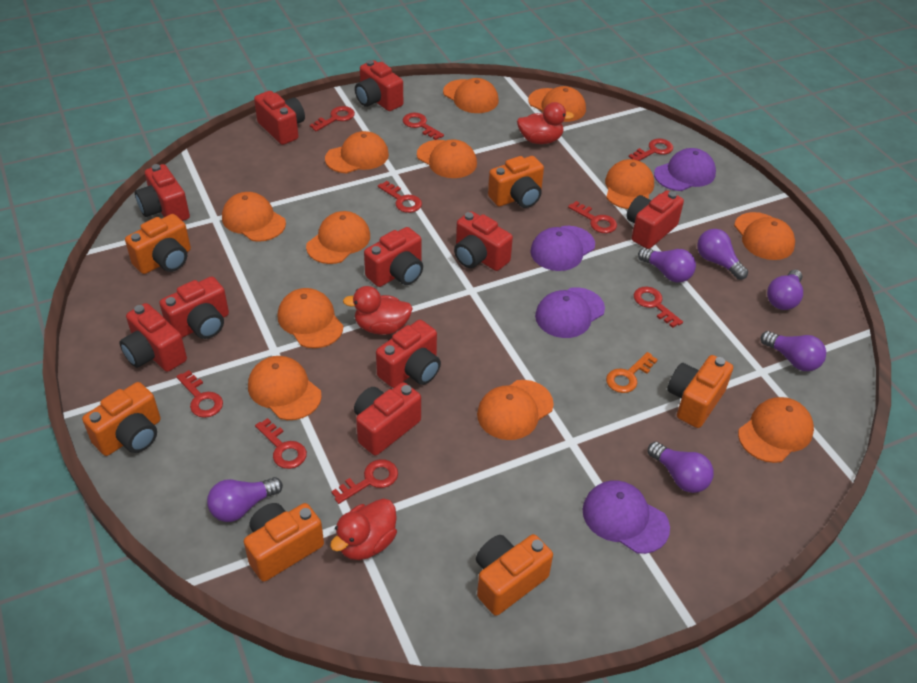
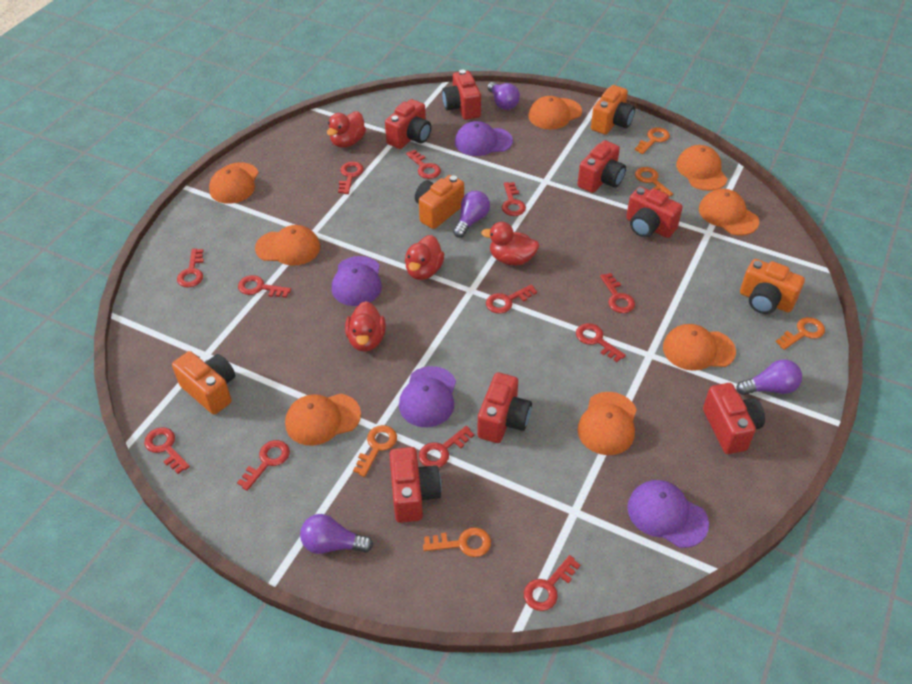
orange camera: [82,382,160,456] [125,214,191,274] [244,503,324,581] [476,534,553,616] [488,156,544,208] [667,355,733,428] = 6 -> [172,351,235,415] [415,175,464,229] [591,85,635,135] [740,259,805,314] = 4
orange cap: [222,192,286,242] [248,356,322,420] [277,288,344,348] [306,211,370,264] [325,131,389,173] [417,139,477,178] [443,78,499,113] [477,380,554,440] [528,86,586,122] [605,159,654,209] [734,212,795,260] [738,397,814,463] = 12 -> [209,162,259,204] [255,225,320,265] [285,394,361,446] [528,96,582,129] [577,392,637,455] [663,324,736,371] [676,145,727,191] [699,189,759,235] = 8
orange key: [606,352,658,393] = 1 -> [353,425,397,477] [423,527,491,557] [635,127,670,154] [635,167,673,197] [776,317,825,350] = 5
purple light bulb: [207,477,283,522] [638,248,696,282] [648,442,714,493] [697,229,748,280] [760,331,826,371] [767,269,803,310] = 6 -> [300,514,373,554] [453,191,490,238] [487,82,520,110] [736,359,802,395] = 4
red camera: [119,303,187,372] [135,164,190,221] [160,276,229,339] [254,91,305,145] [354,382,421,456] [355,60,403,111] [364,227,423,287] [376,320,441,388] [454,211,513,271] [626,190,684,249] = 10 -> [385,99,431,149] [389,447,442,523] [442,70,481,120] [477,372,532,443] [578,140,626,193] [626,186,683,238] [703,383,765,454] = 7
red duck: [330,498,397,560] [343,286,413,335] [517,102,574,144] = 3 -> [327,111,366,148] [345,301,386,352] [405,235,445,280] [481,222,539,266] = 4
red key: [176,370,223,418] [255,418,307,469] [310,106,355,132] [331,459,398,504] [378,181,422,213] [403,113,444,140] [568,201,617,233] [629,139,673,161] [634,286,683,328] = 9 -> [144,427,190,474] [177,248,204,288] [237,440,290,491] [238,275,291,298] [338,161,364,194] [406,150,441,179] [419,426,474,468] [486,284,537,314] [502,182,526,216] [524,555,580,611] [576,323,626,362] [600,273,635,313] = 12

